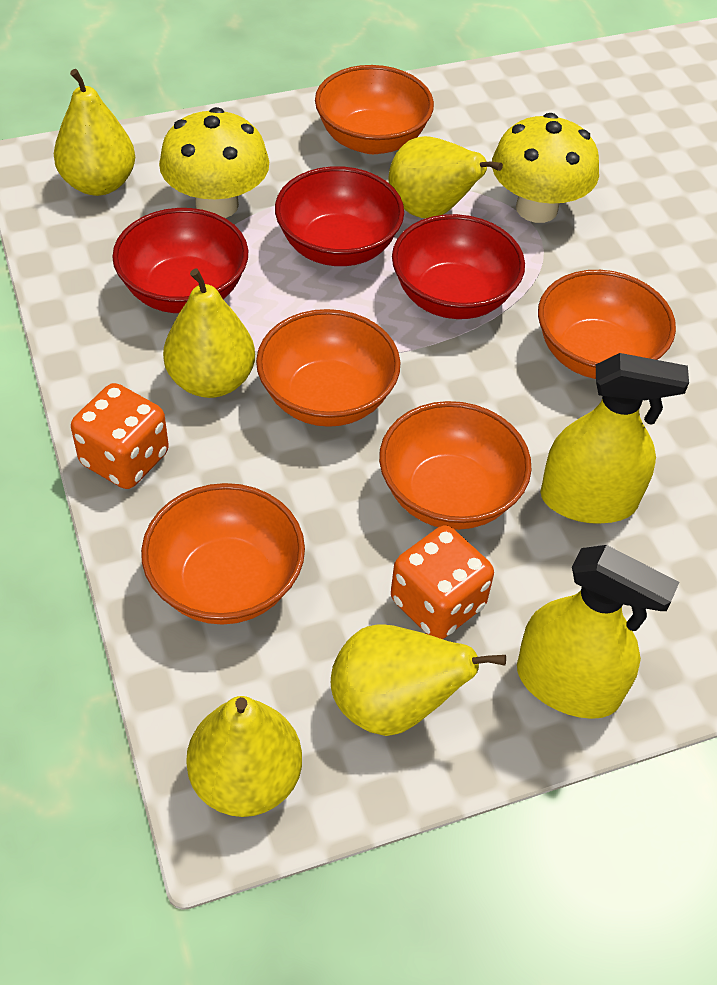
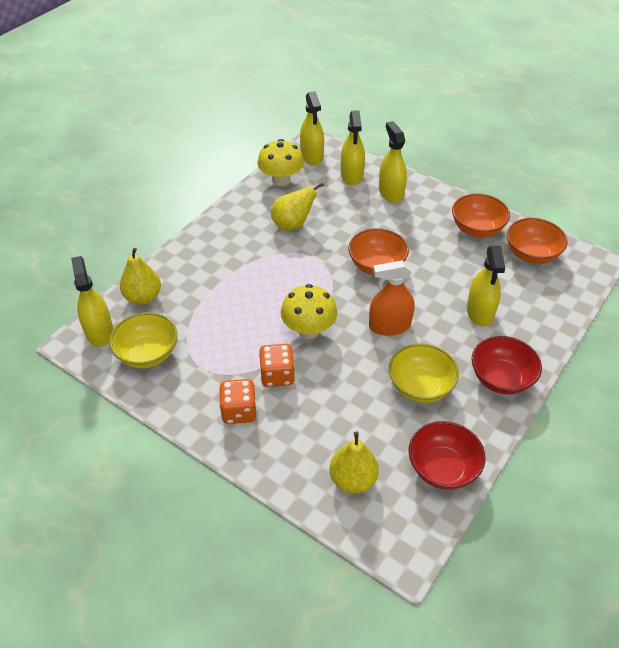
orange bowl: [141,483,305,625] [256,309,401,427] [315,65,434,154] [379,401,531,530] [538,270,676,379] = 5 -> [348,228,409,275] [452,194,510,238] [507,218,568,264] = 3
orange spray bottle: none = 0 -> [369,260,415,336] = 1
red bowl: [112,208,248,313] [275,166,404,266] [392,214,525,319] = 3 -> [408,421,486,490] [472,336,542,395] = 2
yellow bowl: none = 0 -> [109,312,178,368] [389,344,459,403] = 2
yellow pear: [54,69,135,196] [163,269,255,398] [186,696,302,817] [331,624,506,736] [388,136,503,219] = 5 -> [120,248,161,305] [271,183,324,231] [330,432,379,494] = 3
yellow spray bottle: [517,545,679,719] [540,353,689,524] = 2 -> [71,256,113,347] [300,91,324,165] [341,110,365,186] [379,121,407,203] [467,246,505,327] = 5

